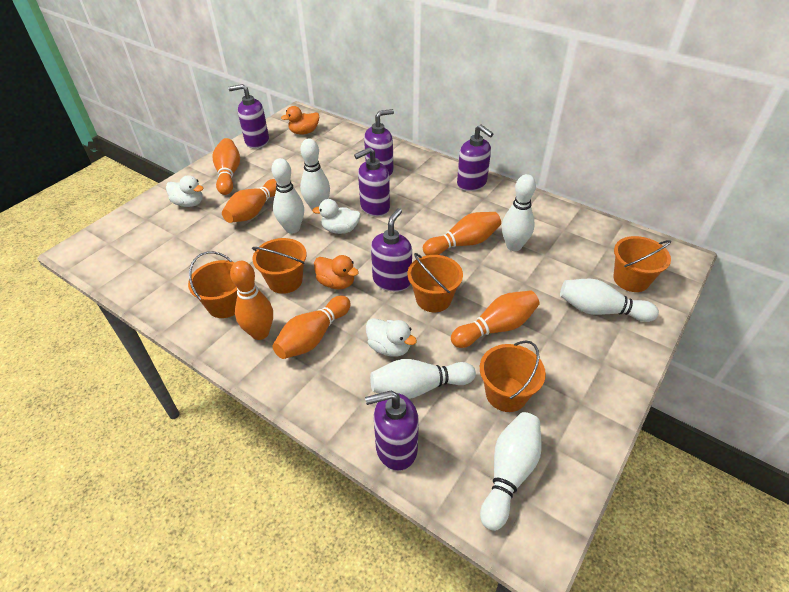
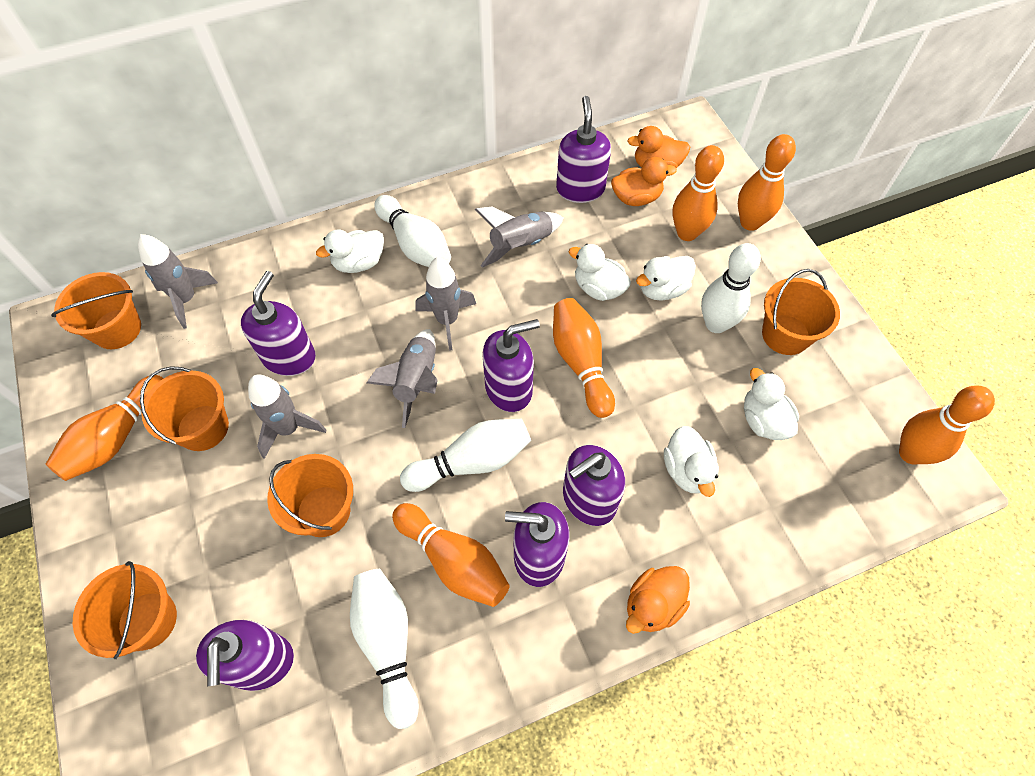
grey rocket: none = 0 -> [138,234,218,329] [248,374,326,459] [367,329,438,428] [415,257,476,351] [475,207,564,268] = 5
orange duck: [281,106,319,135] [314,255,359,289] = 2 -> [611,157,677,206] [626,566,690,634] [628,126,690,168] = 3
white bowling pin: [271,158,304,234] [300,139,330,210] [370,359,476,399] [480,412,542,531] [502,174,536,251] [560,279,659,322] = 6 -> [350,569,419,729] [374,195,451,267] [400,419,531,492] [701,243,761,333] = 4
white duck: [166,175,203,207] [312,199,361,234] [366,318,417,357] = 3 -> [316,230,384,273] [569,244,631,301] [636,256,696,301] [664,426,719,497] [744,368,799,440] = 5

